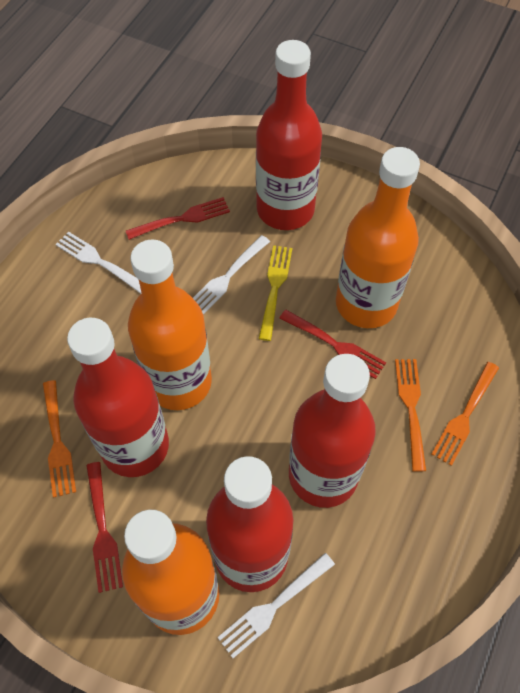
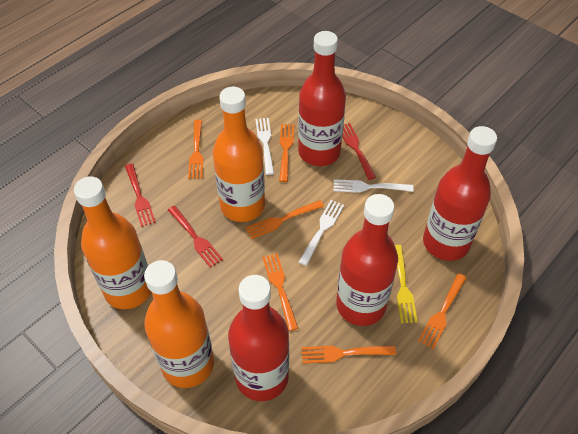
orange fork: [43,380,76,498] [395,359,426,472] [431,362,499,466] = 3 -> [188,120,203,179] [245,200,324,239] [262,253,298,331] [279,124,294,182] [301,345,396,364] [418,273,466,349] = 6

